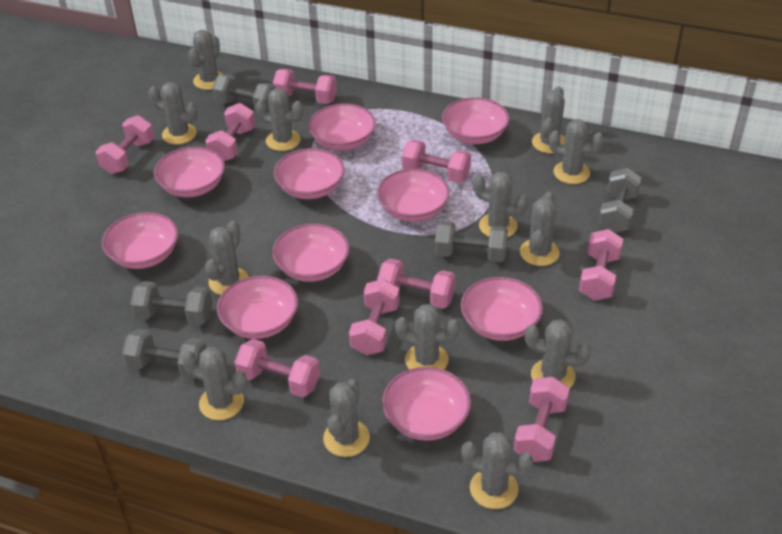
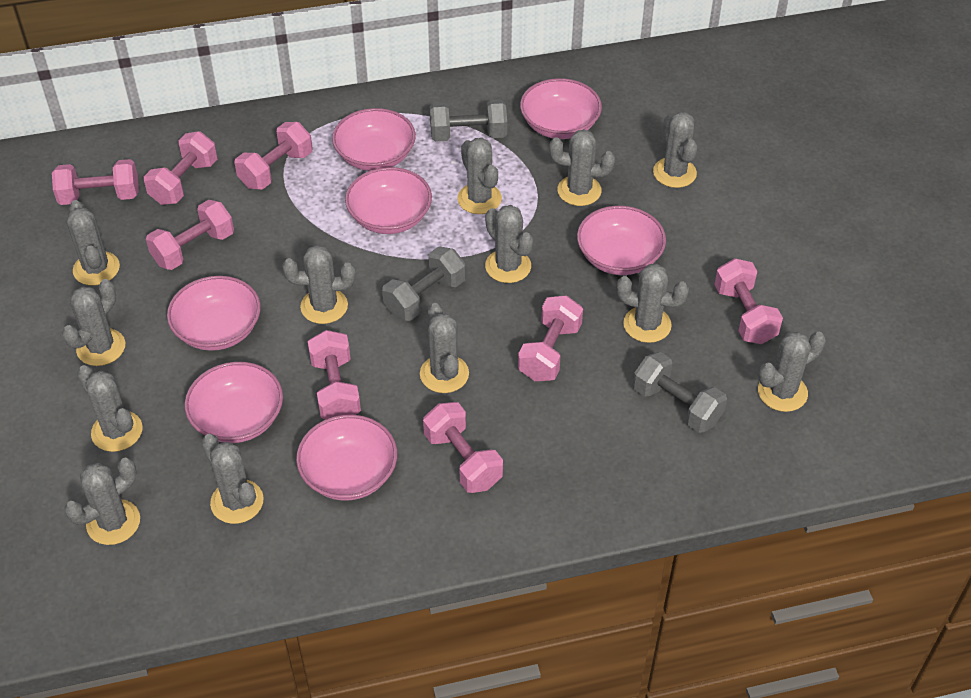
grey dumbbell: [122,329,207,379] [130,281,213,325] [212,74,276,112] [435,221,508,262] [598,168,641,233] = 5 -> [382,246,466,321] [430,100,507,142] [633,352,727,433] = 3
pink bowl: [102,212,178,269] [154,147,225,197] [217,276,298,339] [272,223,349,282] [274,148,345,199] [308,103,376,151] [377,169,450,222] [382,367,471,441] [442,97,509,144] [461,277,543,341] = 10 -> [167,276,261,351] [185,362,283,443] [296,415,397,501] [332,108,416,171] [345,167,432,234] [520,78,602,139] [577,206,666,275] = 7
pink dumbbell: [96,115,154,174] [205,103,255,161] [235,339,320,398] [273,69,337,104] [349,279,399,355] [377,258,456,309] [402,140,471,183] [514,376,570,462] [579,229,623,301] = 9 -> [52,159,139,205] [144,131,217,205] [146,200,234,270] [235,122,312,190] [308,330,361,419] [423,402,503,493] [518,295,583,381] [714,258,783,344] = 8

